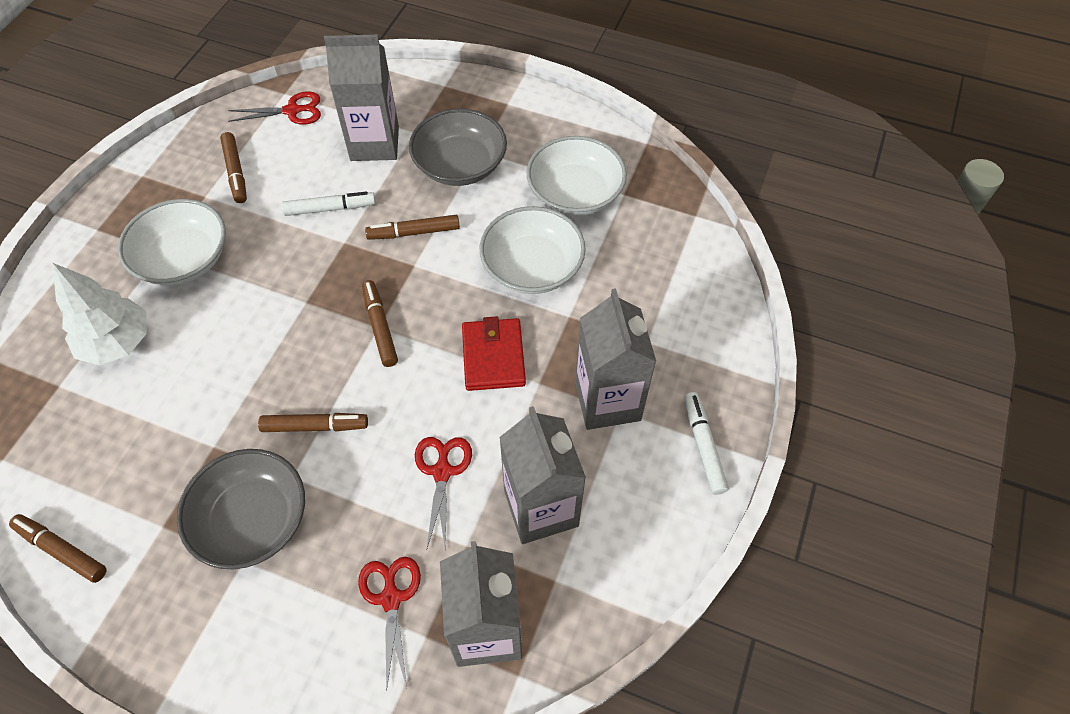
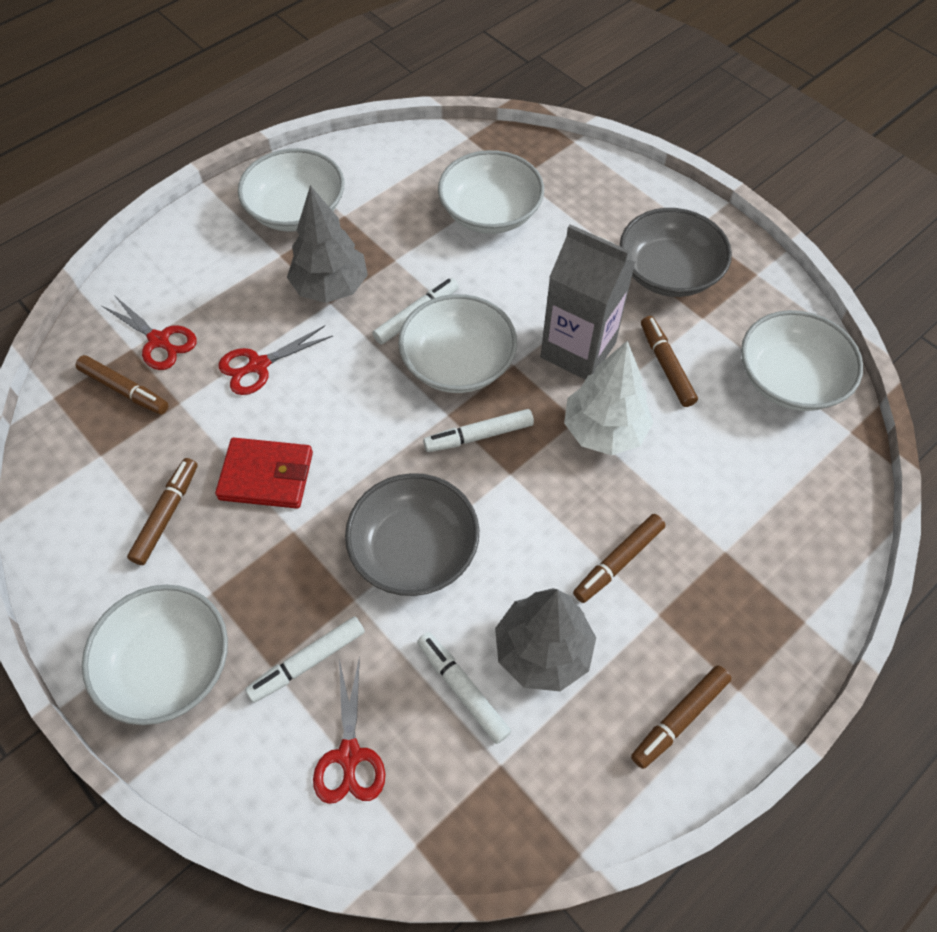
grey carton: [324,35,399,161] [440,541,522,667] [499,406,586,544] [575,288,656,430] = 4 -> [541,224,635,380] = 1
grey tree: none = 0 -> [287,185,368,303] [495,588,596,691] = 2
white bowl: [118,199,226,286] [480,206,586,294] [526,136,627,216] = 3 -> [82,585,228,725] [238,148,344,232] [398,294,517,393] [438,150,544,234] [741,310,863,411] = 5
white marker: [281,192,376,216] [684,392,728,495] = 2 -> [245,616,365,703] [372,278,459,345] [417,632,511,744] [423,409,534,452] = 4

